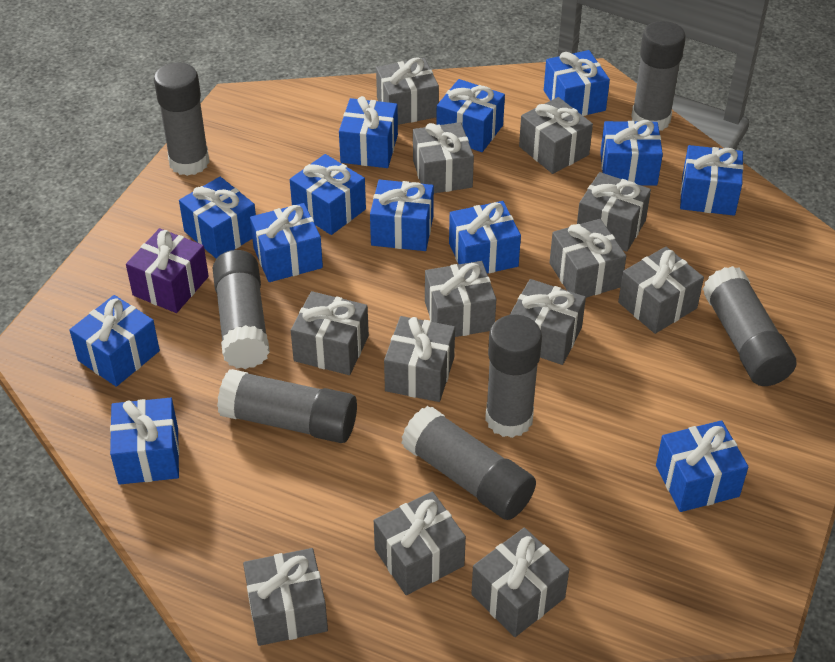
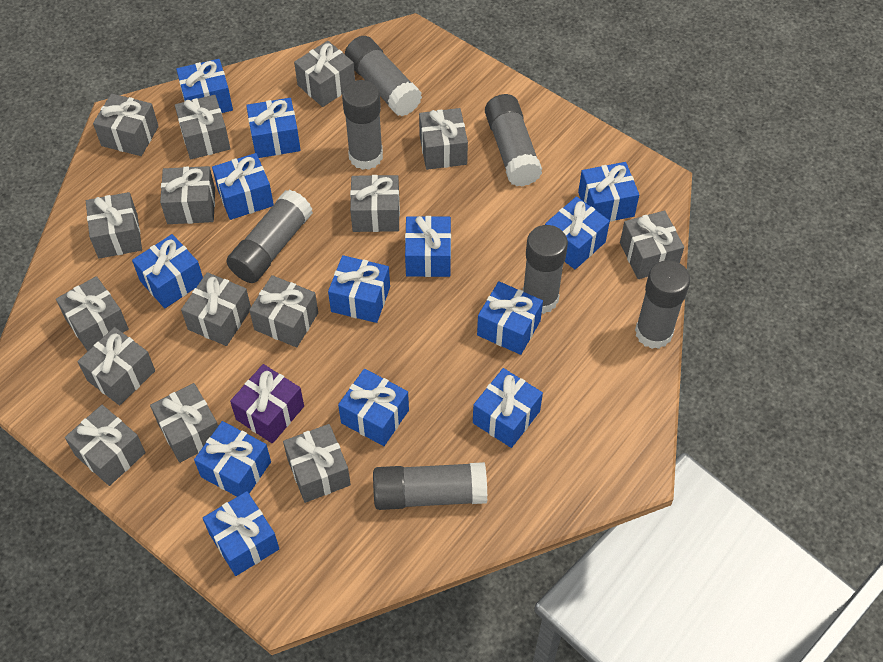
grey gift: [243,548,328,646] [291,291,369,375] [374,491,466,595] [376,57,439,125] [384,316,455,402] [413,122,474,193] [425,261,496,337] [471,528,569,637] [510,279,586,365] [519,97,593,174] [550,219,626,298] [577,172,651,252] [618,247,704,334] = 13 -> [56,276,129,351] [65,405,146,486] [78,327,155,405] [86,192,142,259] [93,93,159,156] [150,383,218,463] [160,166,215,224] [175,95,231,159] [181,272,251,346] [249,275,318,348] [283,424,351,503] [294,41,355,107] [350,175,400,232] [419,108,468,170] [620,210,684,279] = 15

